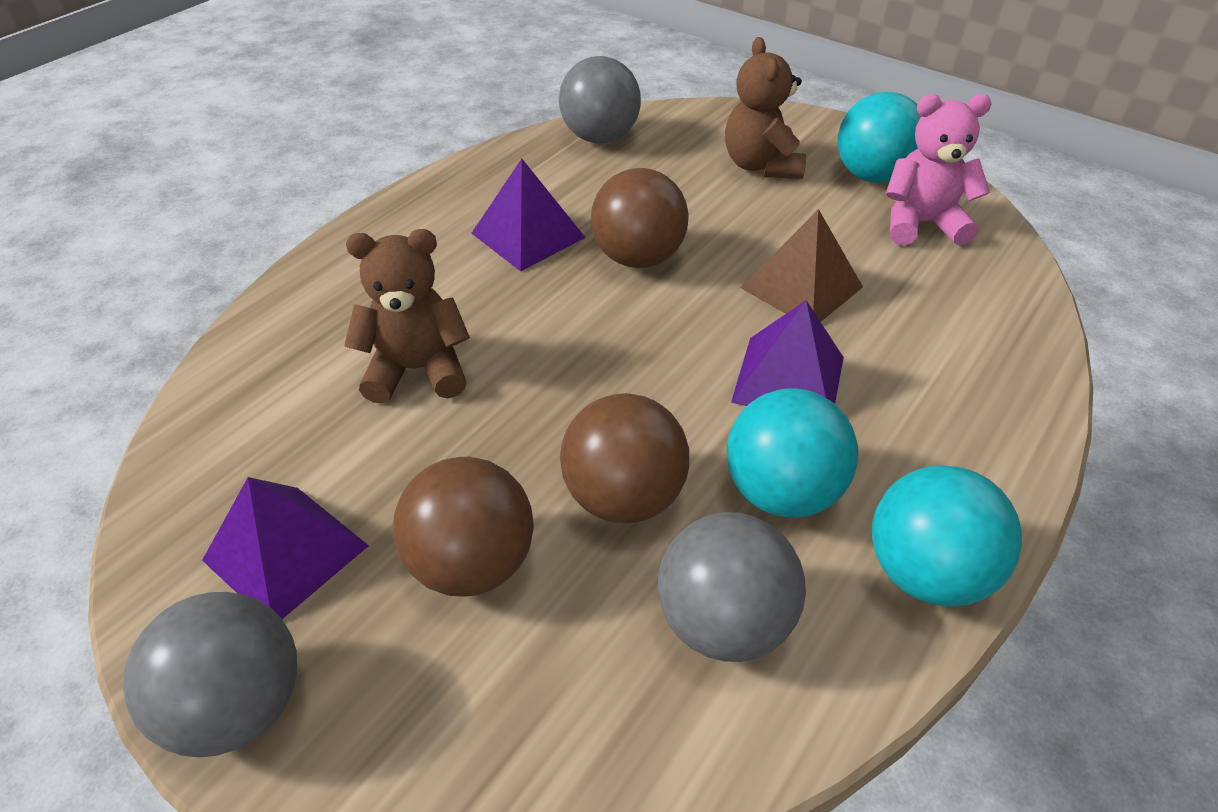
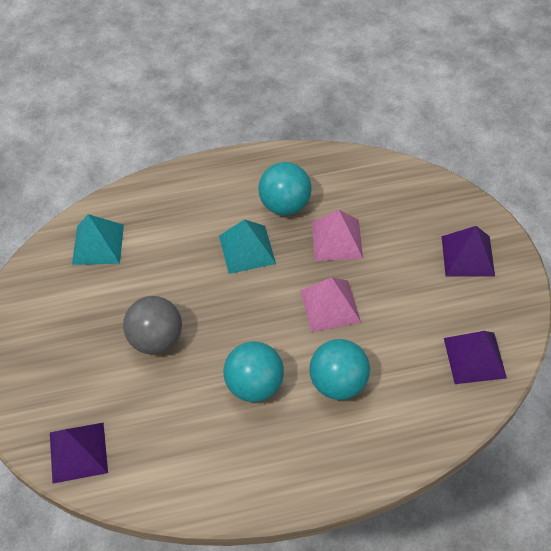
brown ball: [393,457,534,596] [560,393,689,523] [591,168,689,268] = 3 -> none = 0
brown pyramid: [741,209,863,322] = 1 -> none = 0
brown teddy bear: [344,229,470,404] [725,37,806,179] = 2 -> none = 0
grey ball: [123,592,297,757] [559,56,641,143] [658,512,806,662] = 3 -> [123,296,182,354] = 1
pink pyramid: none = 0 -> [300,277,361,332] [312,210,363,261] = 2
pink teddy bear: [886,94,992,245] = 1 -> none = 0
turquoise pyramid: none = 0 -> [72,214,124,265] [219,219,276,274] = 2

